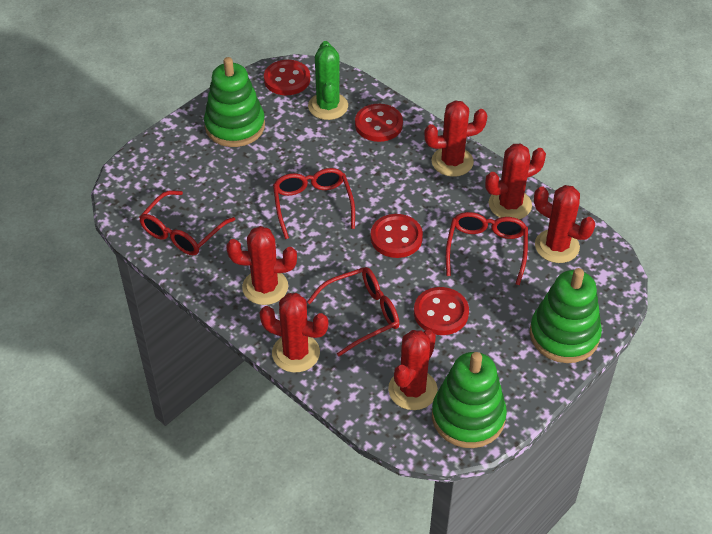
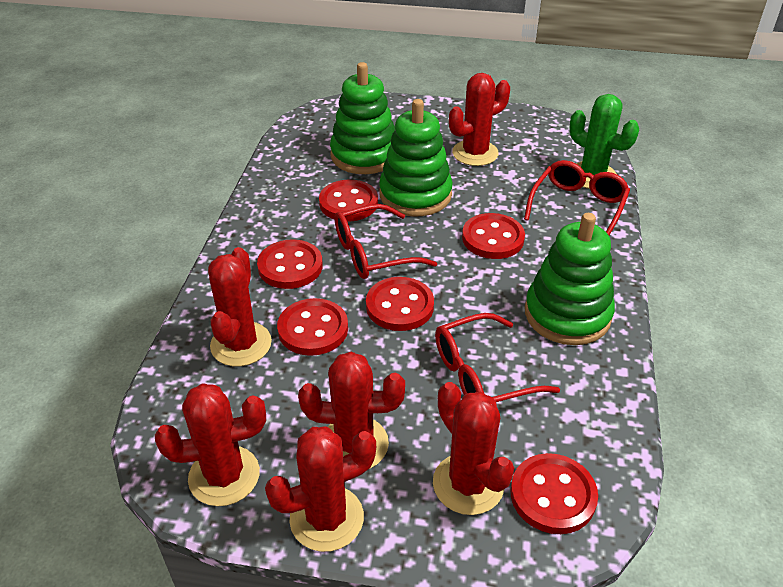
red button: [264,60,310,95] [355,104,403,142] [371,214,423,258] [414,287,469,335] = 4 -> [257,239,323,289] [277,298,348,356] [319,180,378,222] [366,277,434,331] [462,213,525,259] [511,453,598,534] = 6
red glasses: [139,190,235,255] [273,168,355,239] [307,267,399,356] [446,212,528,285] = 4 -> [335,204,437,279] [435,313,560,402] [524,160,630,235] = 3

